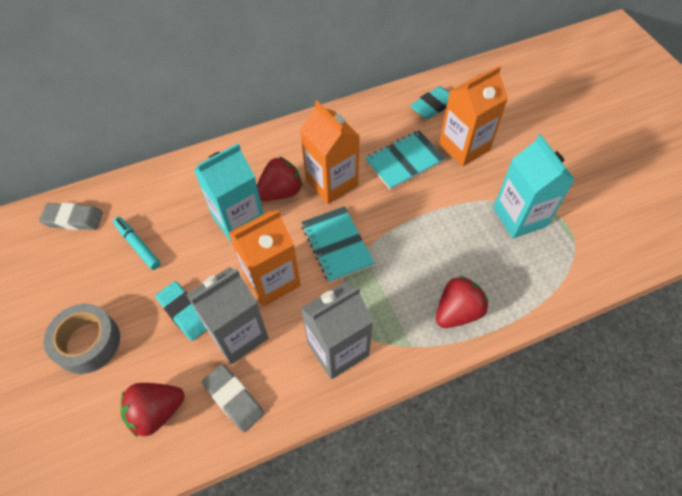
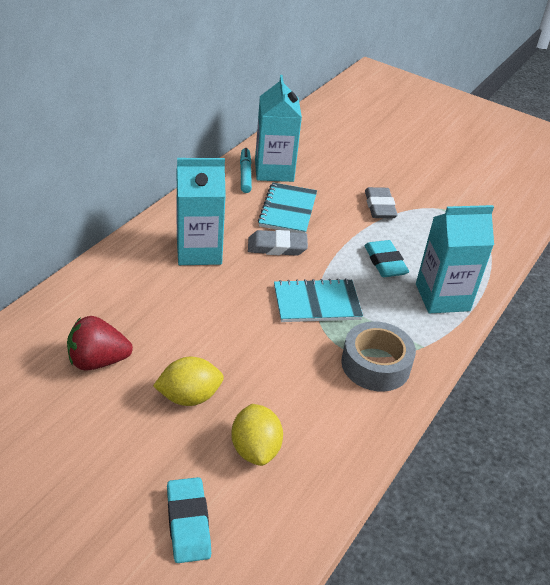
grey carton: [186,267,269,364] [301,282,373,379] = 2 -> none = 0
orange carton: [229,210,301,306] [300,101,360,204] [439,66,508,166] = 3 -> none = 0
red strawberry: [121,383,185,437] [257,157,302,201] [436,276,488,328] = 3 -> [67,316,133,371] = 1
turquoise carton: [194,143,264,243] [493,134,575,239] = 2 -> [176,158,226,265] [255,75,302,182] [416,205,494,314] = 3
yellow lemon: none = 0 -> [153,357,224,406] [231,404,283,466] = 2

